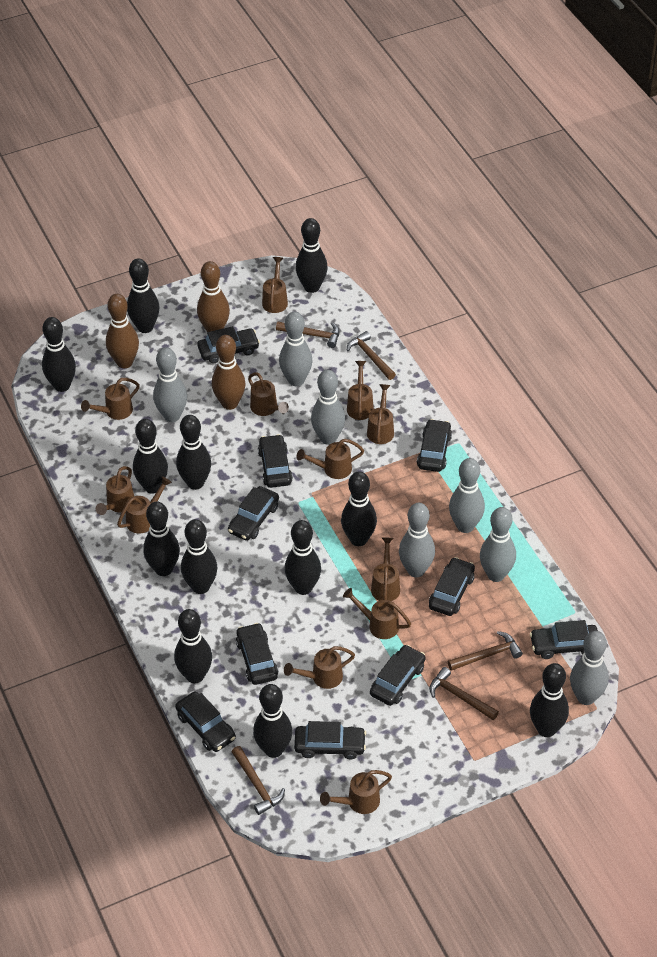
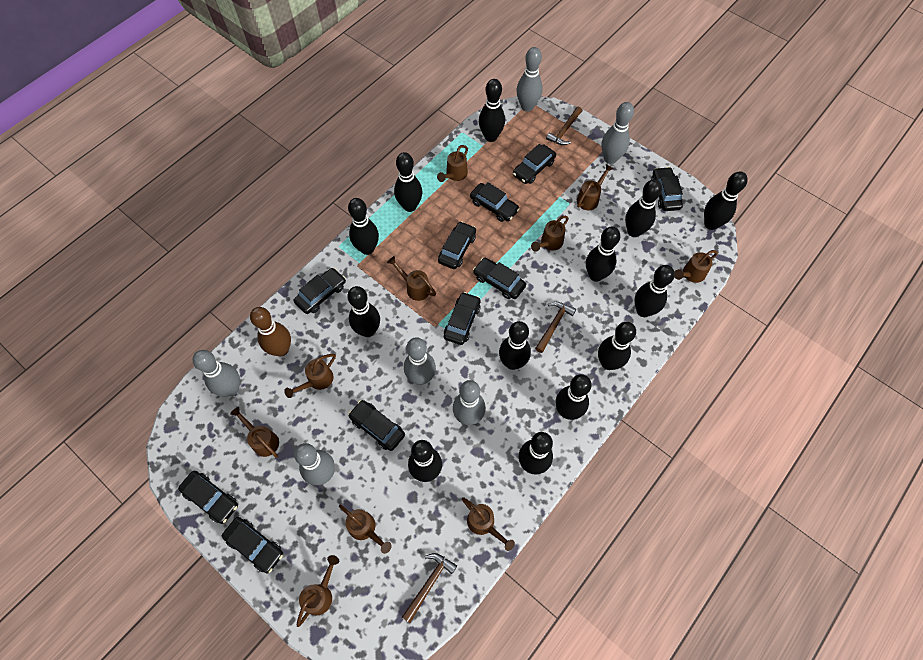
black bowling pin: [42,317,76,392] [127,258,160,333] [133,419,168,494] [143,502,180,576] [174,609,212,683] [176,415,211,490] [181,519,218,594] [253,684,292,758] [285,520,321,595] [295,218,328,293] [341,471,377,546] [530,663,569,737] = 12 -> [347,286,380,337] [348,198,379,255] [394,152,422,212] [408,440,442,482] [479,79,505,142] [499,321,531,370] [519,432,553,475] [556,374,592,420] [586,226,620,282] [598,322,636,370] [625,179,662,237] [635,265,675,317] [704,171,748,230] = 13
brown bowling pin: [106,294,139,368] [197,261,230,332] [212,335,246,410] = 3 -> [250,307,291,356] = 1
brown hammer: [231,746,285,815] [276,321,339,348] [347,331,396,380] [429,667,499,720] [448,631,523,671] = 5 -> [402,553,457,623] [535,302,576,353] [546,107,582,145] = 3
brown watering can: [81,378,140,420] [96,466,134,515] [117,476,172,533] [248,372,289,416] [262,257,288,313] [284,646,355,689] [296,439,364,479] [320,770,392,814] [343,588,411,639] [347,361,374,420] [367,384,394,444] [371,537,400,601] = 12 -> [230,407,279,458] [284,354,336,398] [297,555,339,627] [339,504,392,554] [387,256,436,301] [437,145,468,182] [462,497,515,551] [531,216,569,252] [577,164,614,210] [674,250,718,283] = 10
grey bowling pin: [153,347,187,422] [279,312,313,386] [311,370,345,445] [399,503,435,577] [449,458,485,533] [480,507,516,582] [570,631,609,705] = 7 -> [193,350,240,396] [294,443,335,485] [404,337,436,385] [453,380,486,425] [516,47,542,112] [601,102,634,164] = 6

